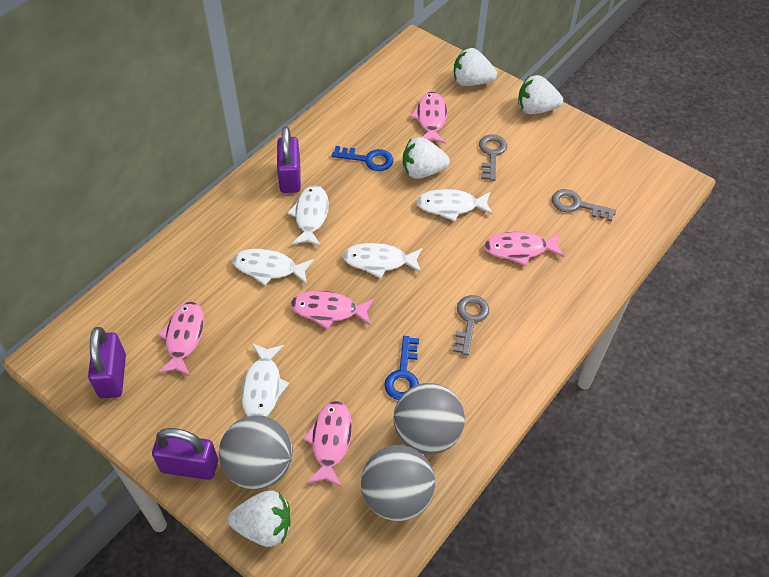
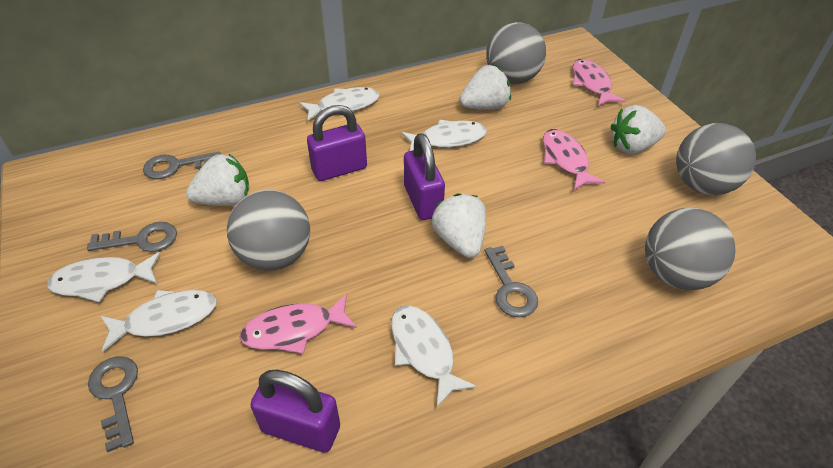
blue key: [332,146,393,171] [384,336,419,400] = 2 -> none = 0
grey ball: [219,415,293,490] [361,445,435,521] [393,383,465,455] = 3 -> [227,190,310,271] [486,22,546,84] [645,208,735,290] [676,123,756,195] = 4
grey key: [453,295,489,355] [479,134,507,181] [552,189,616,222] = 3 -> [87,222,177,252] [88,356,138,452] [143,151,221,179] [484,246,538,317] = 4
pink fish: [157,301,204,376] [290,291,374,330] [303,401,352,487] [410,92,447,143] [484,232,564,266] = 5 -> [239,293,357,354] [543,129,605,190] [573,59,626,106] = 3

